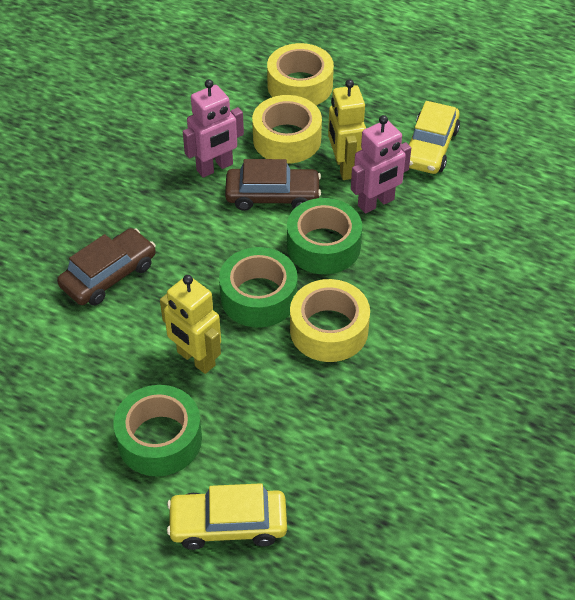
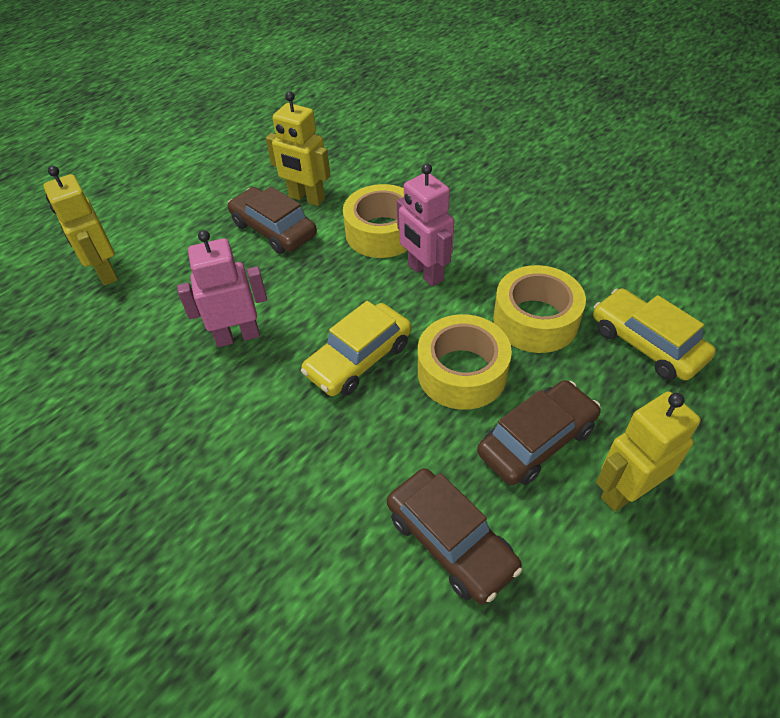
brown car: [57,228,156,306] [225,159,321,211] = 2 -> [228,186,317,254] [387,468,522,604] [477,380,601,485] = 3
green tape: [113,385,202,477] [219,247,297,328] [287,198,362,274] = 3 -> none = 0
yellow robot: [160,275,221,374] [328,79,366,180] = 2 -> [43,166,118,286] [266,91,331,206] [596,391,701,512] = 3

